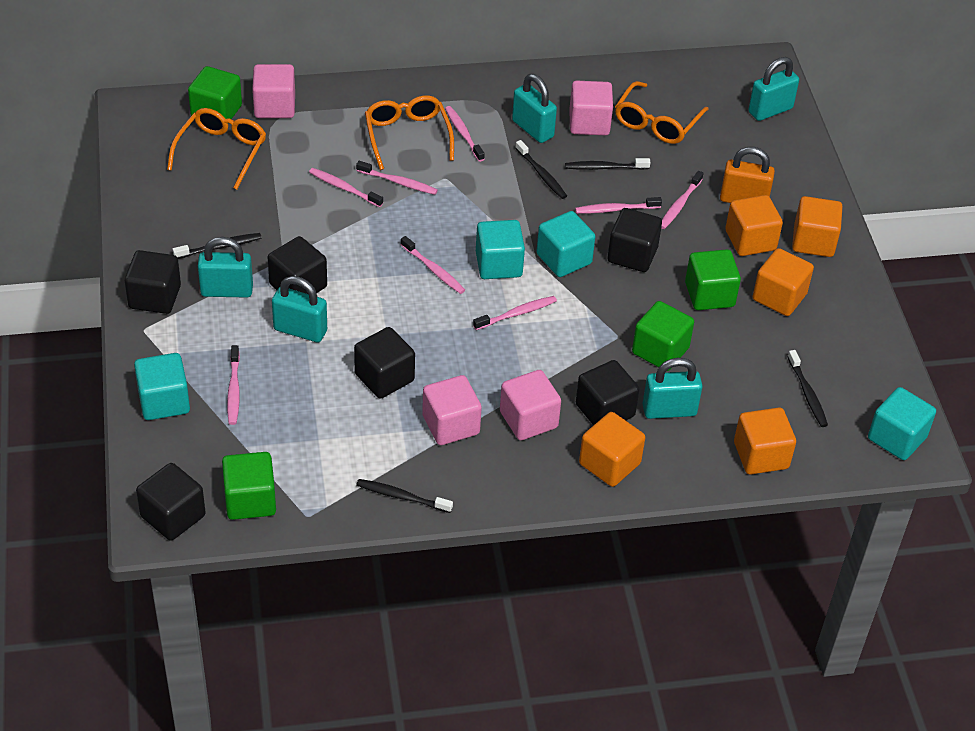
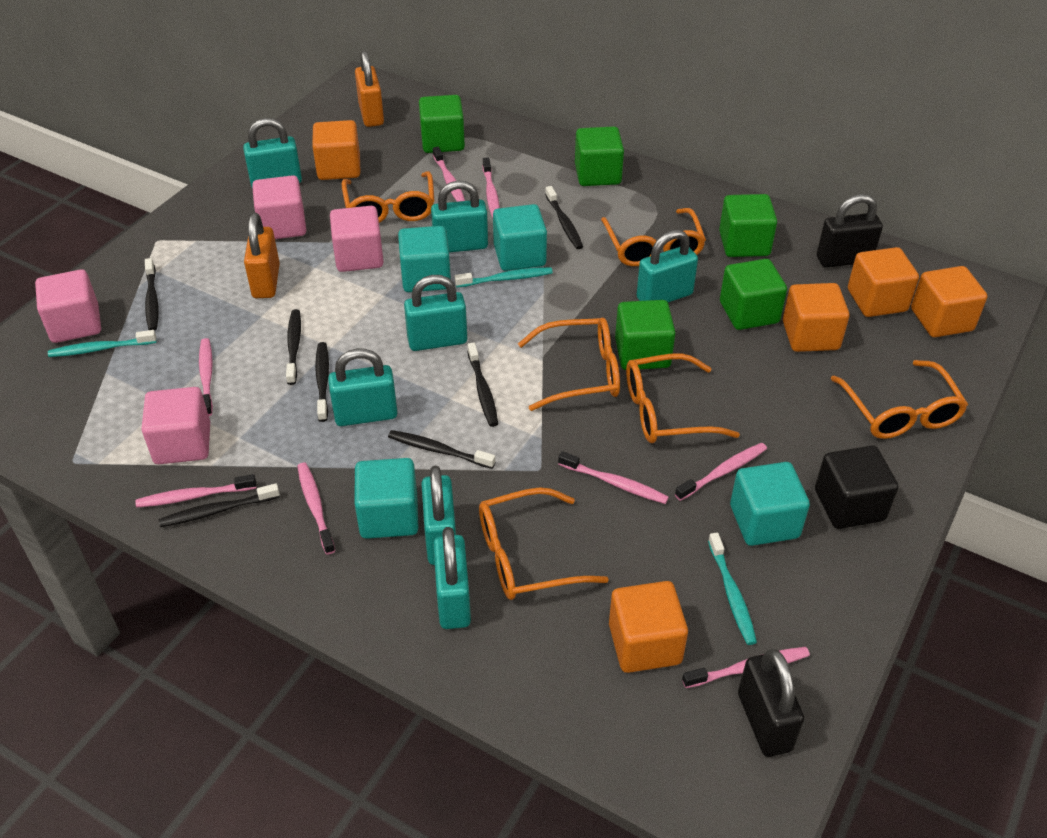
black cube: [125,250,181,314] [136,463,206,541] [268,236,327,294] [354,327,415,399] [576,360,640,425] [608,208,662,272] = 6 -> [815,445,899,529] = 1
black padlock: none = 0 -> [738,649,804,757] [817,194,883,268] = 2
black toothbrush: [173,233,262,259] [356,479,453,513] [516,140,567,199] [565,158,651,170] [788,350,828,427] = 5 -> [145,258,158,331] [159,483,280,527] [286,309,301,385] [315,342,329,422] [388,430,495,469] [467,343,498,427] [545,186,583,249] = 7
green cube: [188,66,242,119] [222,452,276,520] [632,301,694,371] [685,249,741,310] = 4 -> [419,95,465,153] [575,126,624,186] [615,300,676,370] [719,194,777,257] [720,259,787,330] = 5
orange glasses: [167,108,266,190] [365,95,454,170] [615,81,709,144] = 3 -> [341,171,435,223] [479,487,609,600] [518,318,620,411] [601,208,706,266] [626,353,740,443] [831,360,968,439] = 6
orange padlock: [720,147,775,203] = 1 -> [244,213,280,298] [355,50,384,127] = 2
turquoise padlock: [198,237,253,298] [272,276,327,343] [512,74,557,143] [643,358,703,419] [748,57,799,121] = 5 -> [243,118,302,187] [328,349,398,426] [404,275,467,351] [421,466,456,565] [431,180,488,253] [433,527,471,629] [636,230,698,302] = 7
turquoise toothbrush: none = 0 -> [48,330,157,357] [455,267,553,287] [708,533,757,645] = 3

